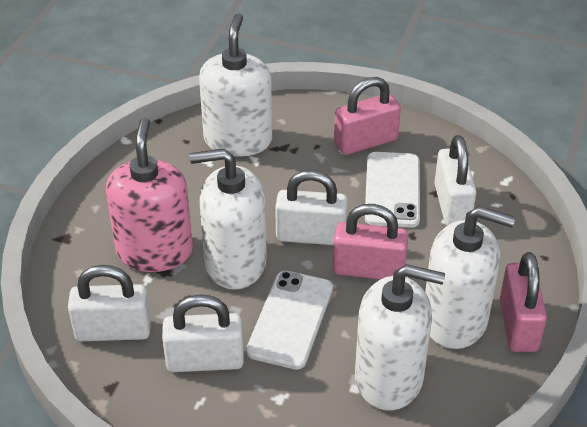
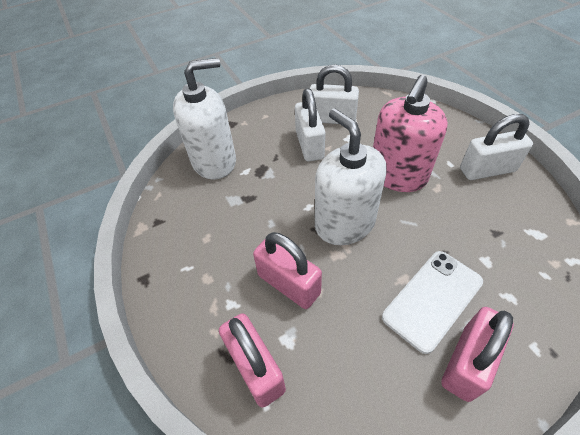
white padlock: [68,265,151,341] [162,294,244,372] [275,170,348,245] [434,135,477,226] = 4 -> [295,88,325,161] [310,64,359,124] [460,114,533,180] = 3
white phone: [246,271,333,370] [365,152,420,228] = 2 -> [382,251,483,354] = 1
white soap dispenser: [189,149,267,289] [199,14,272,157] [355,264,445,410] [425,206,515,349] = 4 -> [173,58,236,180] [315,108,387,245] = 2

